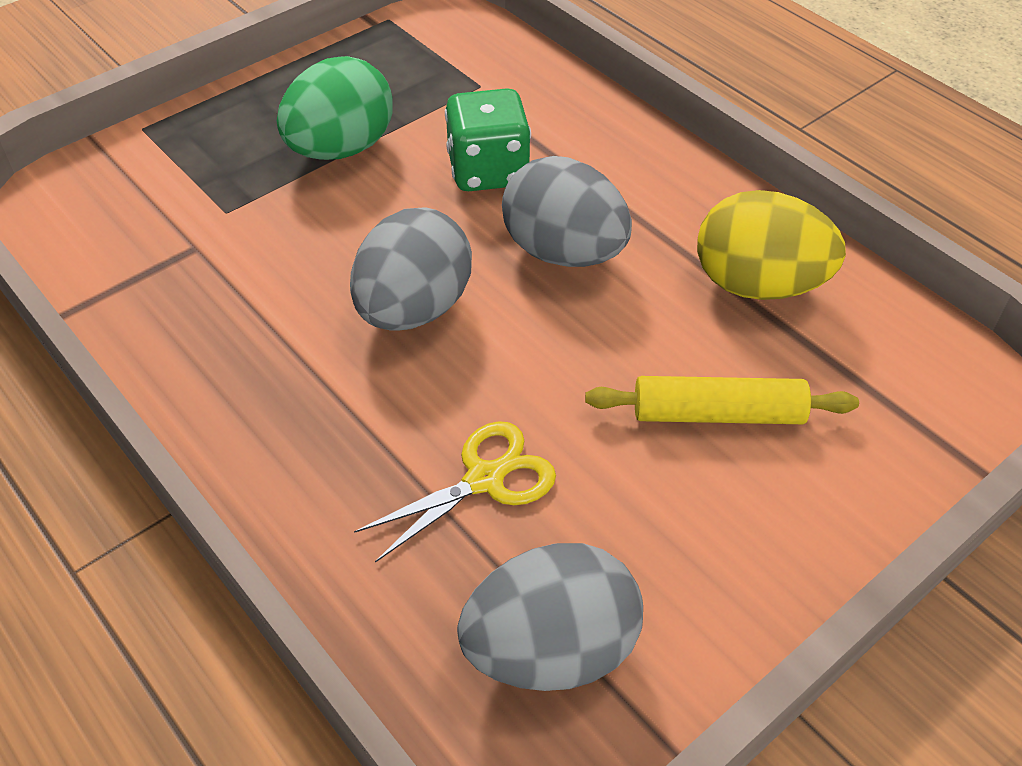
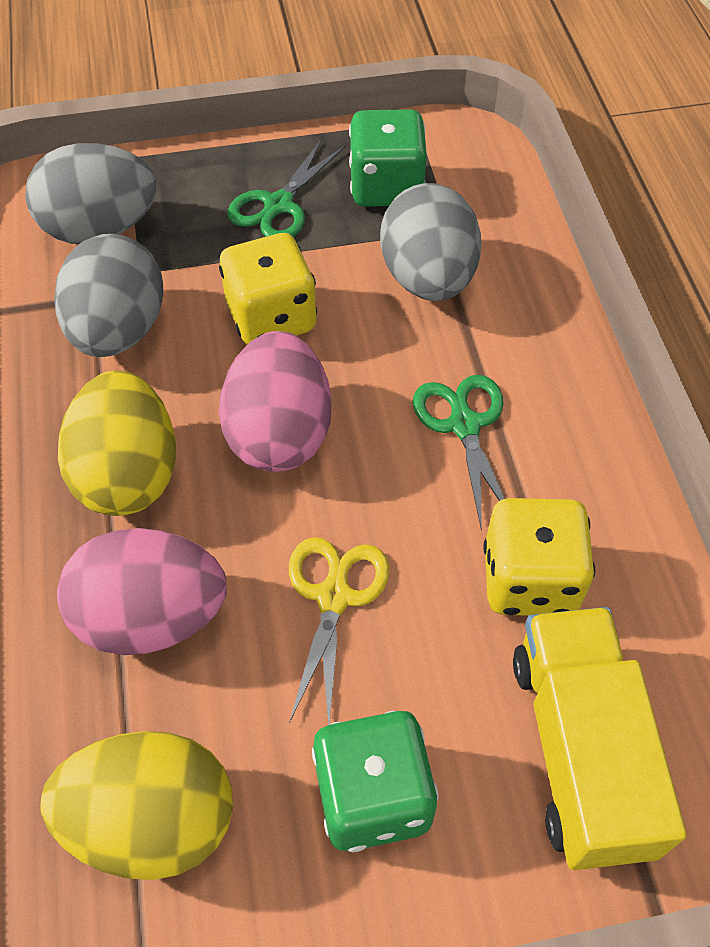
green dice: [445,88,531,191] = 1 -> [312,711,439,852] [349,109,427,207] = 2
green egg: [277,56,393,160] = 1 -> none = 0
green scissors: none = 0 -> [227,138,346,237] [413,375,505,531] = 2
pink egg: none = 0 -> [57,528,227,655] [219,331,332,472] = 2
yellow dice: none = 0 -> [219,233,317,345] [484,498,595,616] = 2
yellow egg: [697,190,846,300] = 1 -> [40,731,233,880] [58,371,176,516] = 2
yellow rolling pin: [585,376,859,424] = 1 -> none = 0
yellow truck: none = 0 -> [513,607,686,870] = 1

